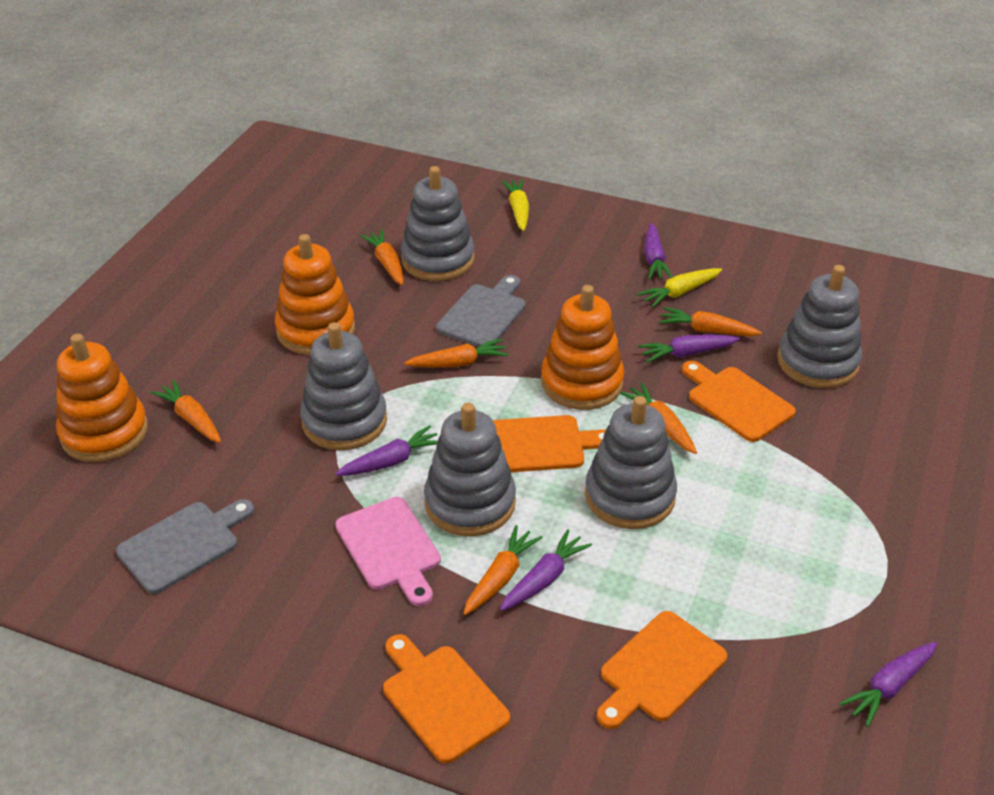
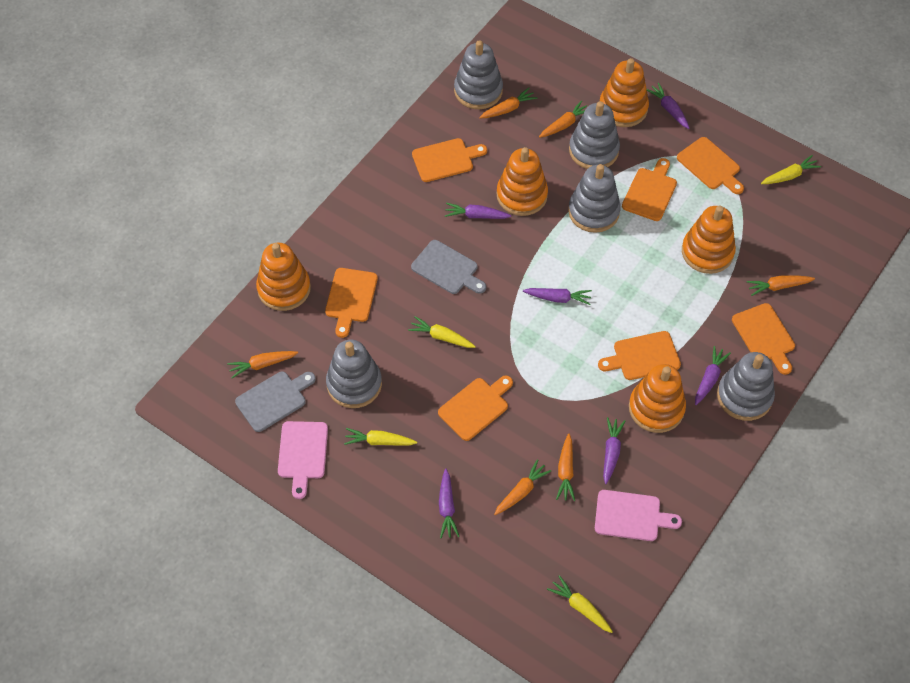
orange cutting board: [383,634,510,763] [493,415,606,472] [597,611,727,729] [682,361,796,442] = 4 -> [325,268,378,338] [412,138,487,182] [438,376,513,441] [598,331,681,380] [622,158,677,221] [677,137,744,194] [732,303,795,375] = 7
orange stacking toy: [56,334,148,462] [275,234,355,355] [541,285,624,410] = 3 -> [256,243,311,311] [497,147,548,216] [600,58,649,127] [629,364,686,433] [682,206,736,274] = 5
pink cutting board: [335,497,441,606] = 1 -> [278,421,328,499] [595,490,682,541] = 2
purple carrot: [335,425,438,476] [500,529,592,611] [638,334,740,363] [644,223,673,279] [839,642,937,727] = 5 -> [439,469,460,538] [445,203,511,219] [523,288,592,305] [603,417,625,484] [647,83,689,129] [695,346,731,405] = 6
yellow carrot: [502,179,529,231] [637,268,722,308] = 2 -> [344,428,417,446] [408,316,476,348] [547,575,613,633] [761,155,821,184] = 4

